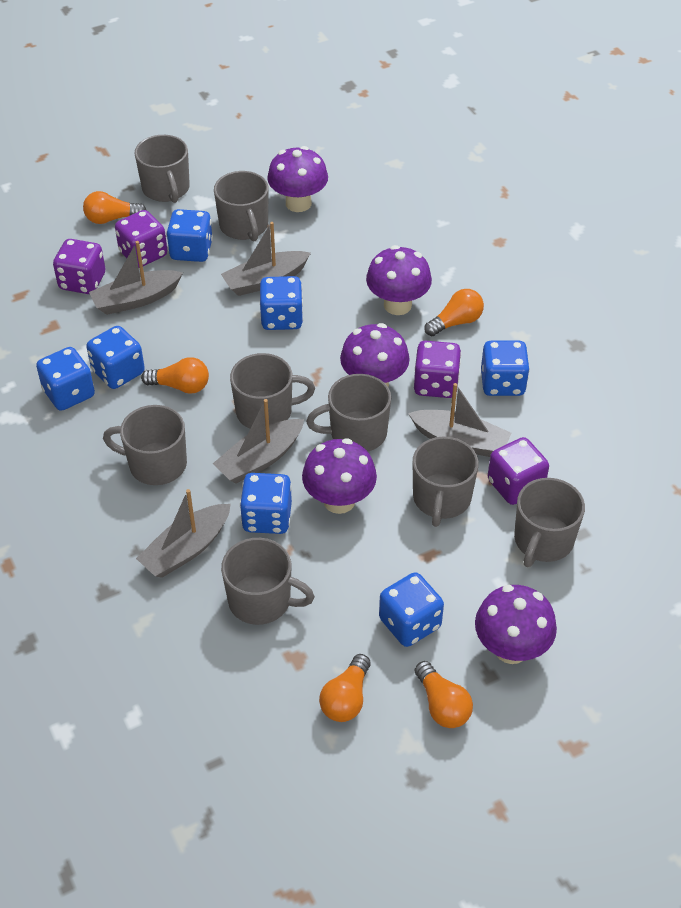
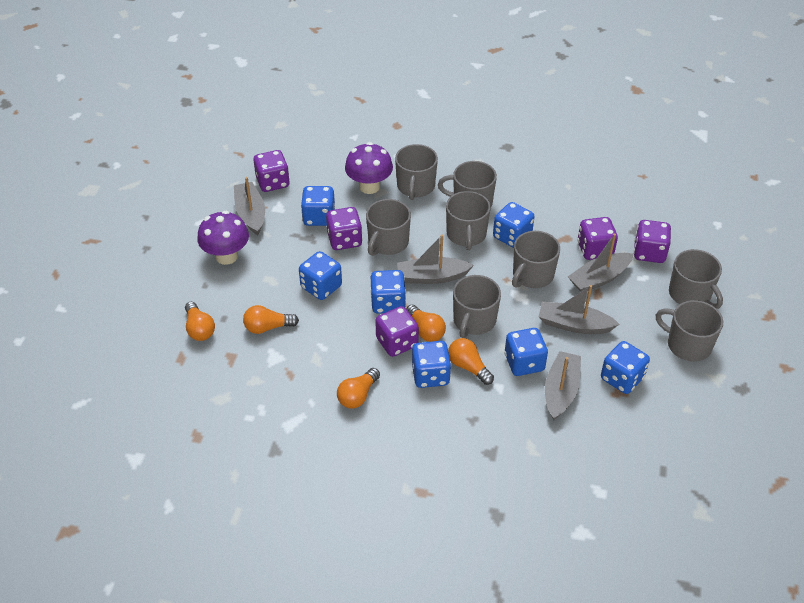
purple dice: [53,239,106,294] [115,210,167,267] [414,341,461,398] [488,437,549,505] = 4 -> [253,150,290,192] [326,207,363,250] [375,306,419,357] [577,217,618,260] [634,220,671,263] = 5
purple mushroom: [267,146,328,212] [302,438,377,514] [340,323,410,387] [366,245,432,315] [475,585,557,664] = 5 -> [197,211,249,265] [345,142,393,194] = 2

